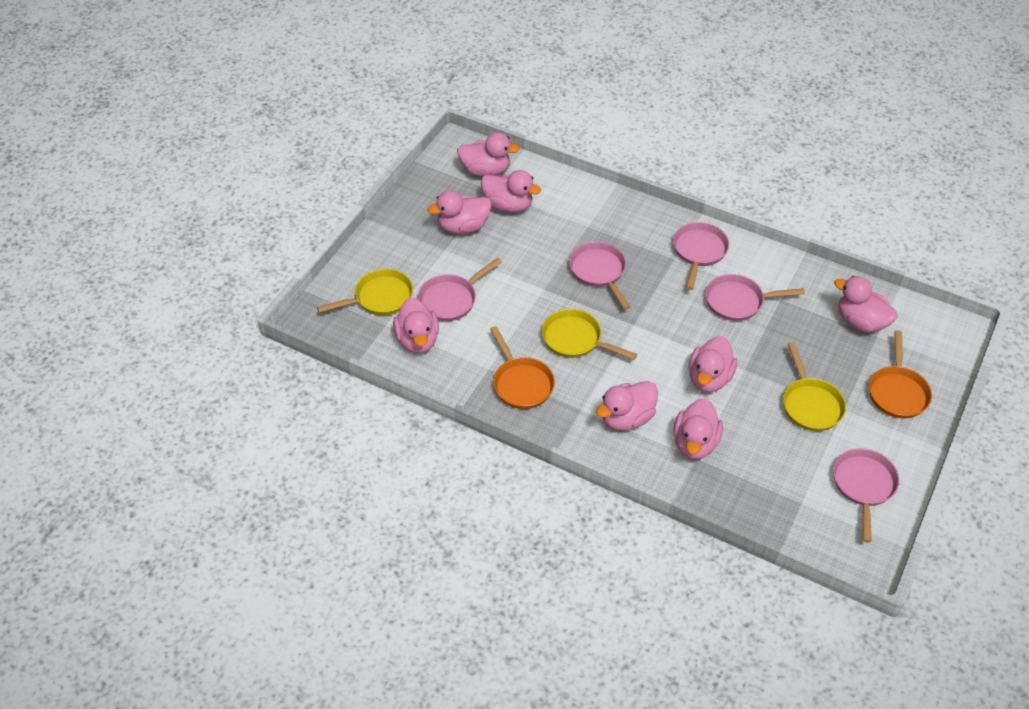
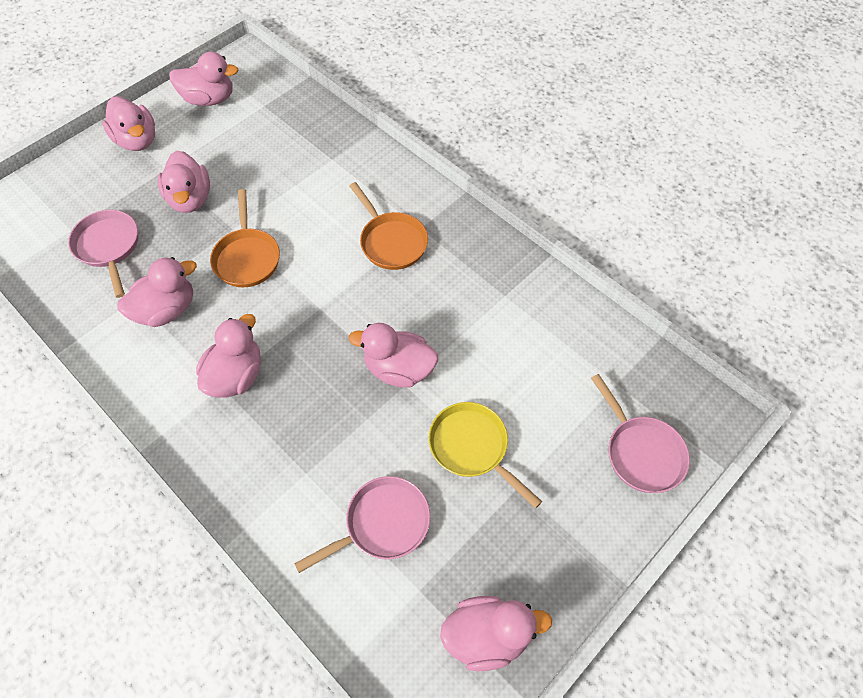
pink duck: [393,297,439,353] [428,190,491,234] [457,133,520,177] [481,170,541,213] [596,381,658,430] [673,398,723,459] [689,336,737,392] [834,276,898,333] = 8 -> [102,97,155,151] [118,257,197,327] [158,151,210,213] [169,52,239,106] [196,314,261,398] [349,323,438,388] [440,596,552,671] = 7
pink pan: [418,258,502,321] [569,242,630,310] [673,222,729,290] [705,274,805,321] [833,448,899,543] = 5 -> [68,210,138,298] [294,476,431,573] [591,374,690,493] = 3
yellow pan: [317,269,413,315] [542,309,637,360] [783,342,846,431] = 3 -> [428,402,542,509] = 1

